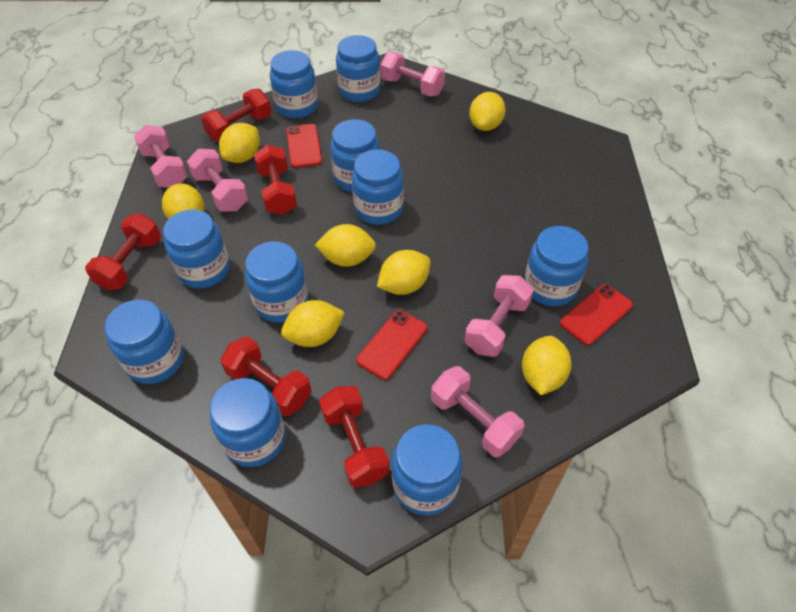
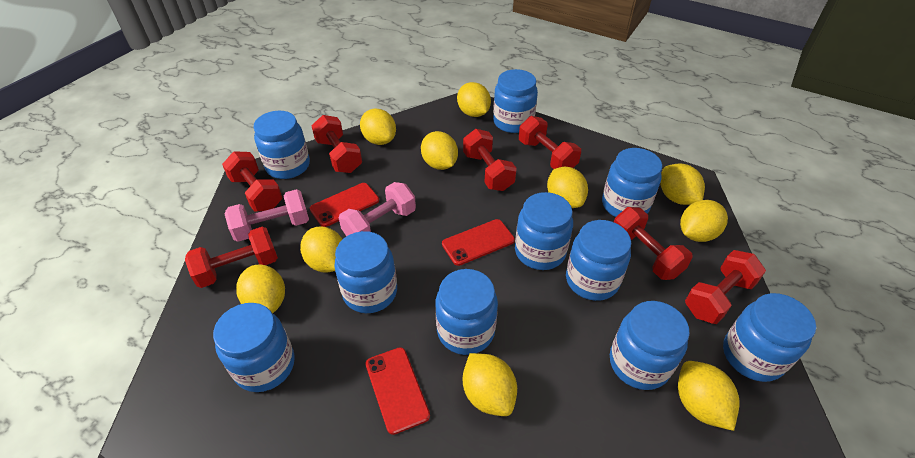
pink dumbbell: [134,125,188,187] [187,149,248,212] [380,52,445,97] [431,366,524,457] [465,275,534,357] = 5 -> [225,189,309,242] [339,182,416,236] = 2
red dumbbell: [85,213,161,290] [201,88,271,142] [220,336,312,416] [254,145,297,215] [319,386,389,488] = 5 -> [185,227,278,288] [222,151,282,212] [311,115,362,173] [463,129,517,191] [519,116,581,169] [614,207,693,280] [685,250,766,324] = 7
yellow lemon: [162,183,204,219] [219,123,260,163] [281,300,345,347] [315,224,376,267] [377,250,431,295] [469,92,506,131] [522,336,572,395] = 7 -> [236,265,285,313] [300,226,343,273] [360,109,396,145] [421,131,458,170] [457,82,491,117] [463,353,517,416] [547,167,588,208] [660,164,705,205] [678,361,740,431] [680,200,728,242] = 10

